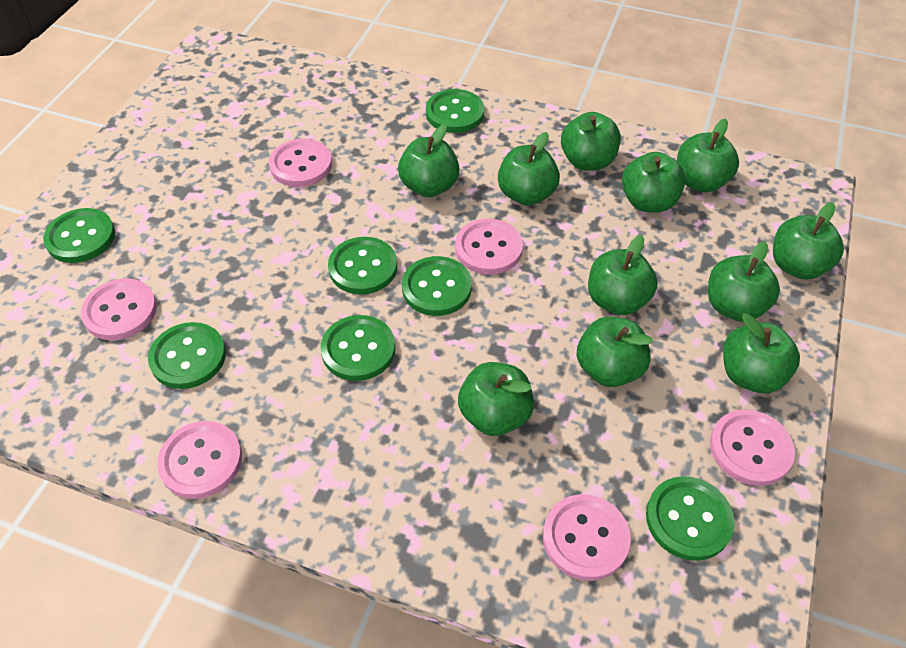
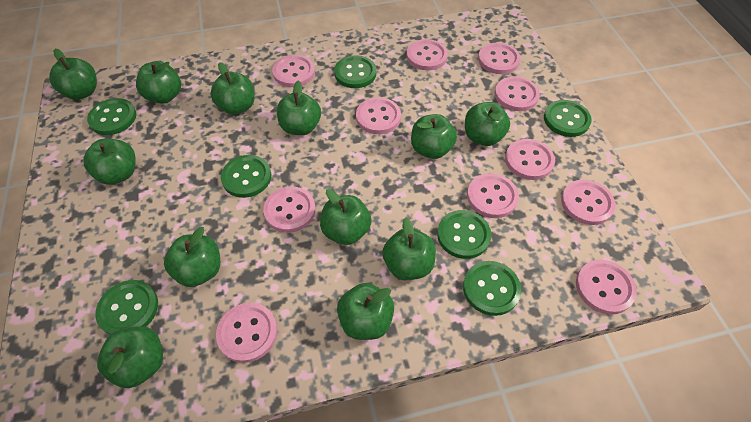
green apple: [398,124,459,197] [458,362,534,436] [498,132,560,206] [561,112,621,171] [577,316,653,387] [588,235,658,315] [622,152,686,213] [677,119,739,192] [708,241,780,322] [723,313,800,393] [773,202,844,279] = 11 -> [49,49,97,100] [83,139,135,185] [97,326,163,388] [136,61,181,104] [164,227,220,287] [210,62,255,115] [277,80,321,135] [320,189,371,245] [337,283,394,340] [382,217,436,280] [411,114,457,159] [465,102,510,146] = 12
pink button: [81,278,157,340] [157,421,242,499] [269,139,332,187] [455,219,523,275] [543,494,631,581] [710,409,795,486] = 6 -> [216,303,277,363] [263,186,316,233] [272,55,315,87] [356,97,401,134] [406,39,448,70] [467,173,519,218] [478,43,521,74] [495,77,540,111] [505,139,555,180] [561,180,615,225] [576,260,637,315] = 11

